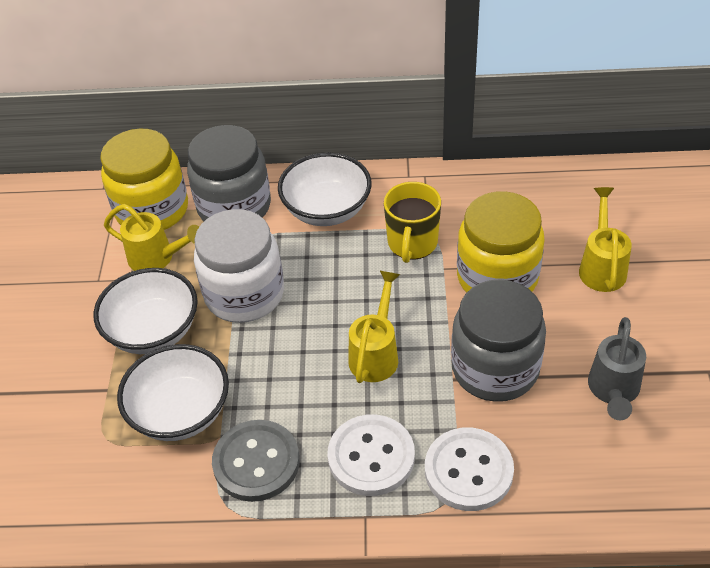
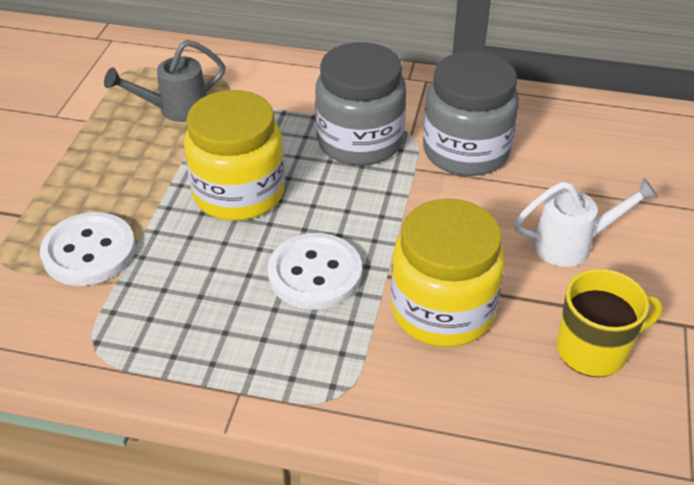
grey button: [212,420,300,502] = 1 -> none = 0
white bowl: [94,268,198,354] [117,344,229,441] [278,153,372,226] = 3 -> none = 0
white jar: [194,209,284,323] = 1 -> none = 0
white watering can: none = 0 -> [514,178,658,267] = 1
yellow watering can: [104,204,199,271] [348,270,400,383] [579,187,632,292] = 3 -> none = 0

